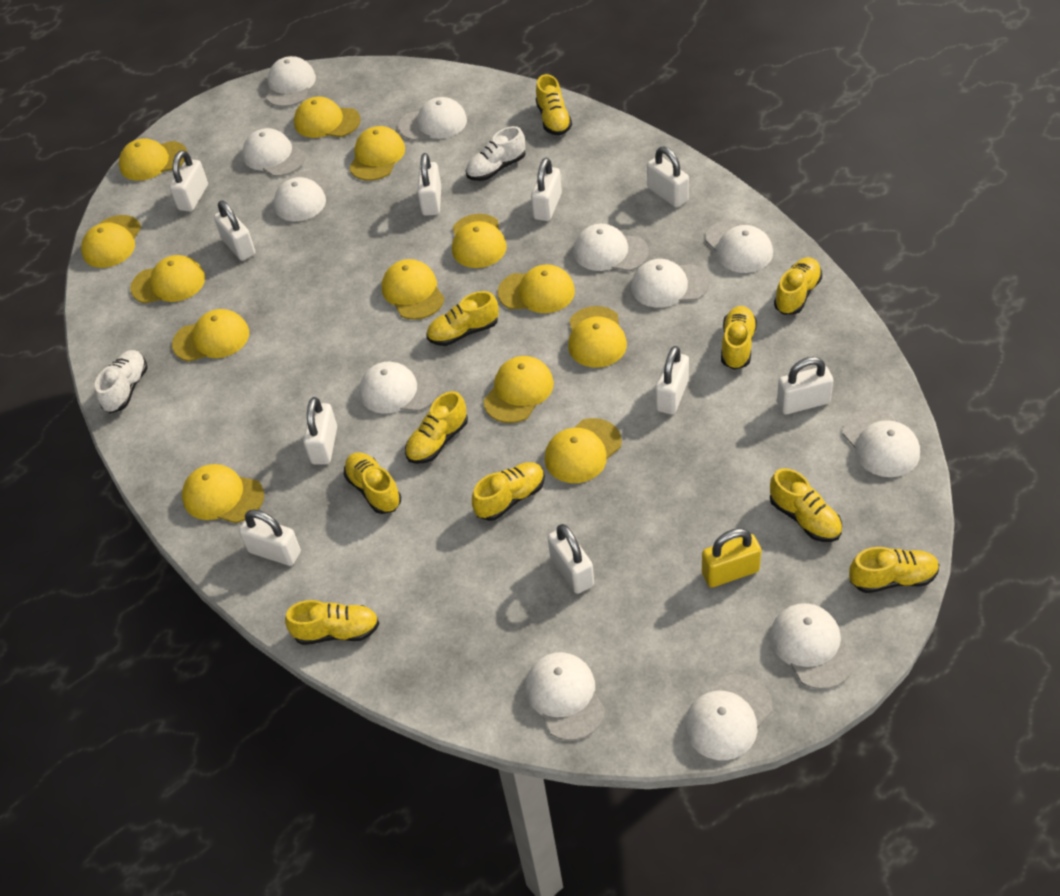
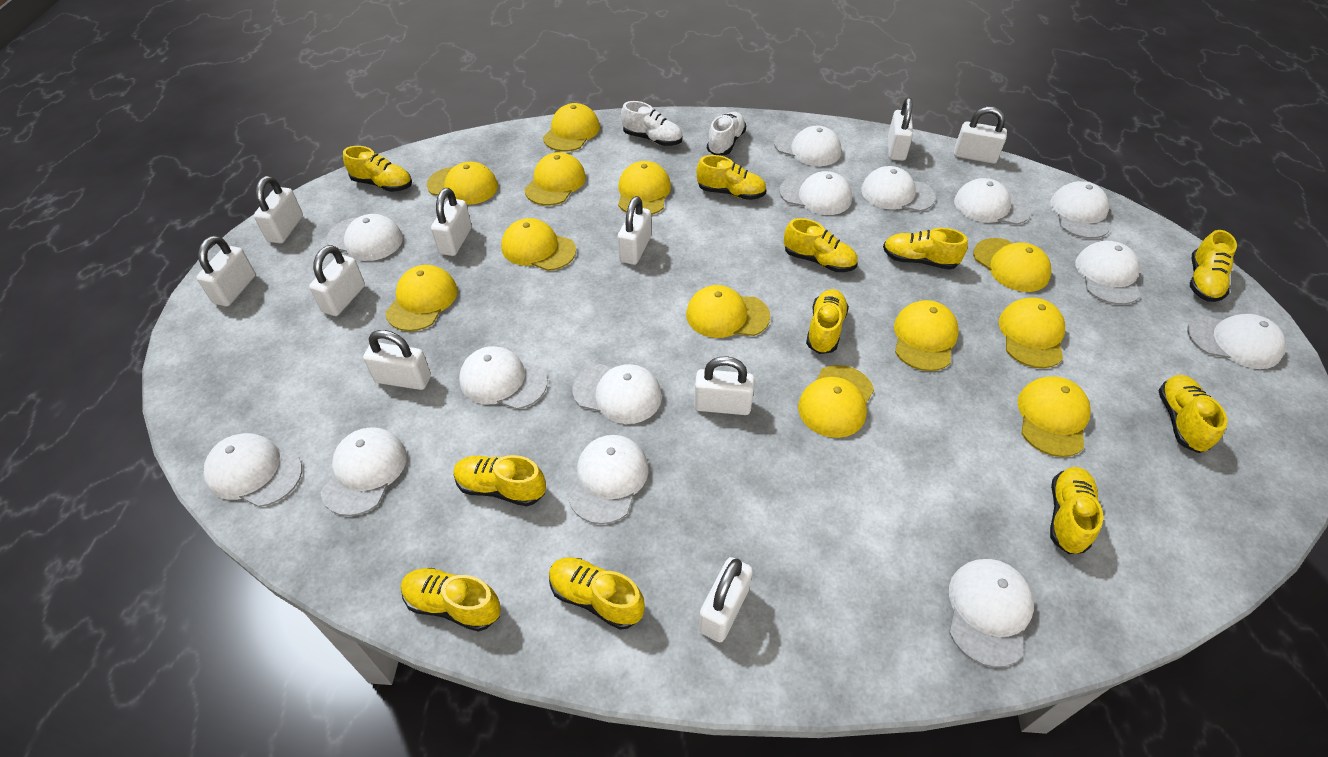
white cap: [242,128,306,176] [266,56,316,107] [273,171,330,221] [359,362,439,414] [399,97,467,141] [525,652,605,740] [573,224,649,271] [631,259,709,308] [685,675,772,760] [705,219,773,273] [770,603,854,689] [843,409,920,477] = 12 -> [204,433,302,507] [320,427,407,516] [327,214,403,261] [459,346,547,409] [568,435,649,524] [573,364,662,424] [774,126,841,166] [779,171,852,215] [861,166,936,212] [949,559,1034,667] [954,178,1032,225] [1050,181,1110,239] [1075,241,1140,305] [1187,314,1286,369] = 14
yellow cap: [81,215,141,268] [119,139,188,181] [130,255,205,303] [172,309,249,361] [182,464,264,523] [294,97,361,138] [349,126,405,181] [382,259,444,320] [452,214,506,268] [483,356,554,423] [498,264,575,313] [545,418,622,483] [568,306,627,367] = 13 -> [385,265,458,331] [427,162,498,205] [501,218,576,271] [524,152,586,205] [543,103,600,151] [618,161,671,215] [686,285,770,338] [798,365,874,438] [894,300,959,371] [973,238,1051,292] [999,297,1065,368] [1017,377,1091,457] = 12
yellow padlock: [702,528,761,587] = 1 -> none = 0
yellow shoe: [285,600,379,645] [344,453,401,514] [405,391,468,464] [426,291,499,346] [472,462,545,521] [536,74,572,135] [721,306,757,370] [770,468,842,542] [774,257,822,315] [849,547,939,593] = 10 -> [343,146,412,192] [401,568,501,631] [453,455,546,506] [549,557,645,630] [697,155,767,200] [784,218,858,272] [806,289,849,354] [883,228,968,269] [1050,467,1103,554] [1158,375,1227,453] [1190,230,1237,302] = 11

